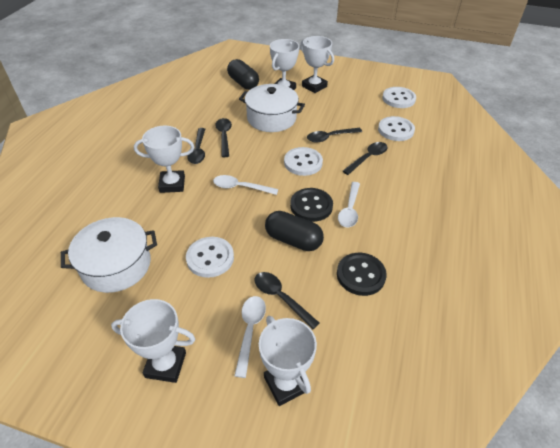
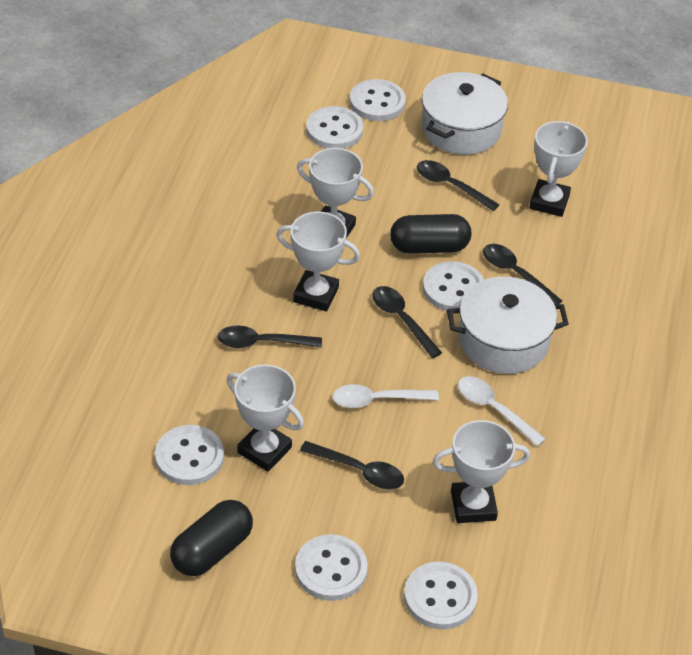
black button: [290,188,333,222] [337,253,387,296] = 2 -> none = 0
white button: [186,237,234,278] [284,147,323,176] [378,116,415,141] [382,87,416,108] = 4 -> [155,425,224,485] [295,534,368,601] [306,106,363,149] [350,79,406,121] [404,561,478,629] [423,261,484,311] = 6
white spoon: [213,175,278,195] [234,296,266,378] [338,182,360,227] = 3 -> [332,384,439,408] [458,376,546,446] = 2

